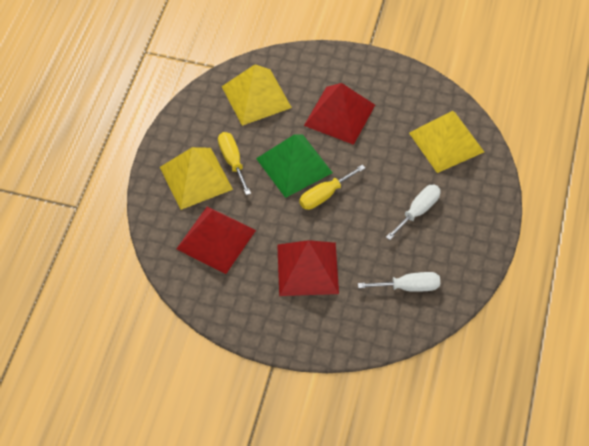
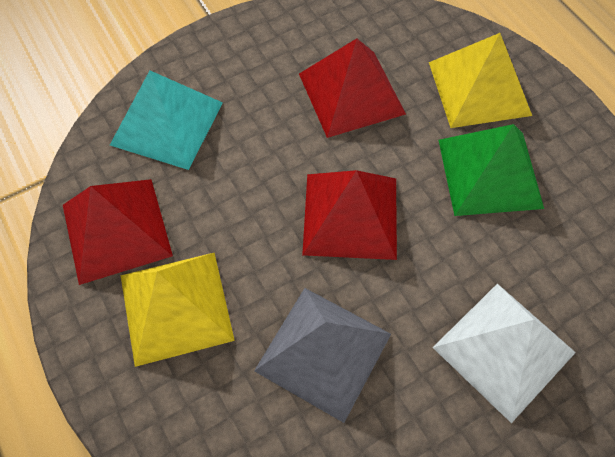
grey pyramid: none = 0 -> [254,288,391,423] = 1
turquoise pyramid: none = 0 -> [110,70,223,170] = 1
white pyramid: none = 0 -> [433,284,576,423] = 1
white screwdriver: [358,272,440,292] [386,185,441,240] = 2 -> none = 0
yellow pyramid: [160,147,233,210] [221,64,292,126] [409,111,484,173] = 3 -> [121,253,235,367] [429,33,532,128] = 2
yellow screwdriver: [218,132,251,195] [299,165,365,210] = 2 -> none = 0

